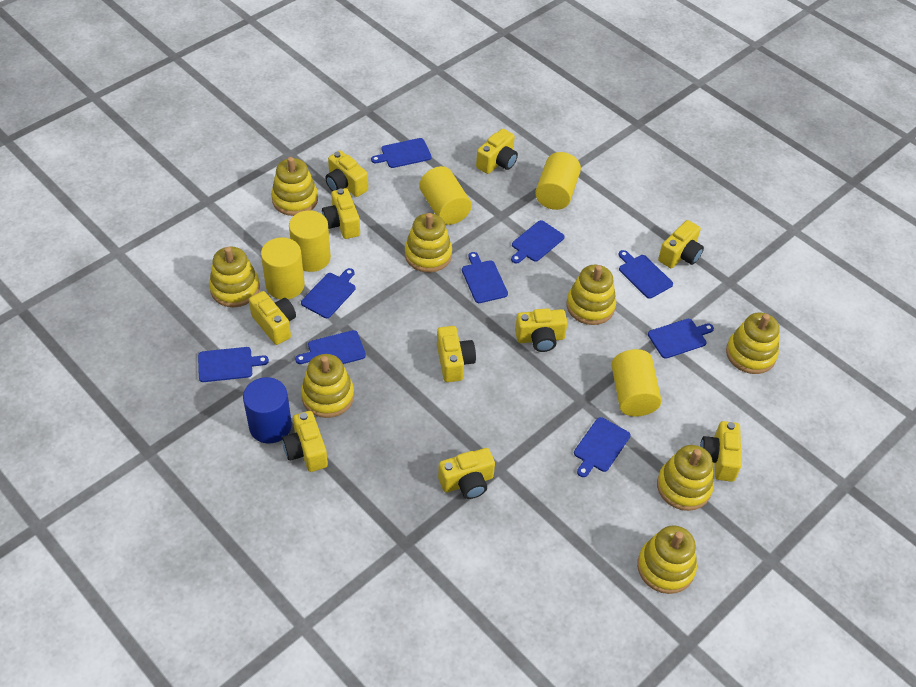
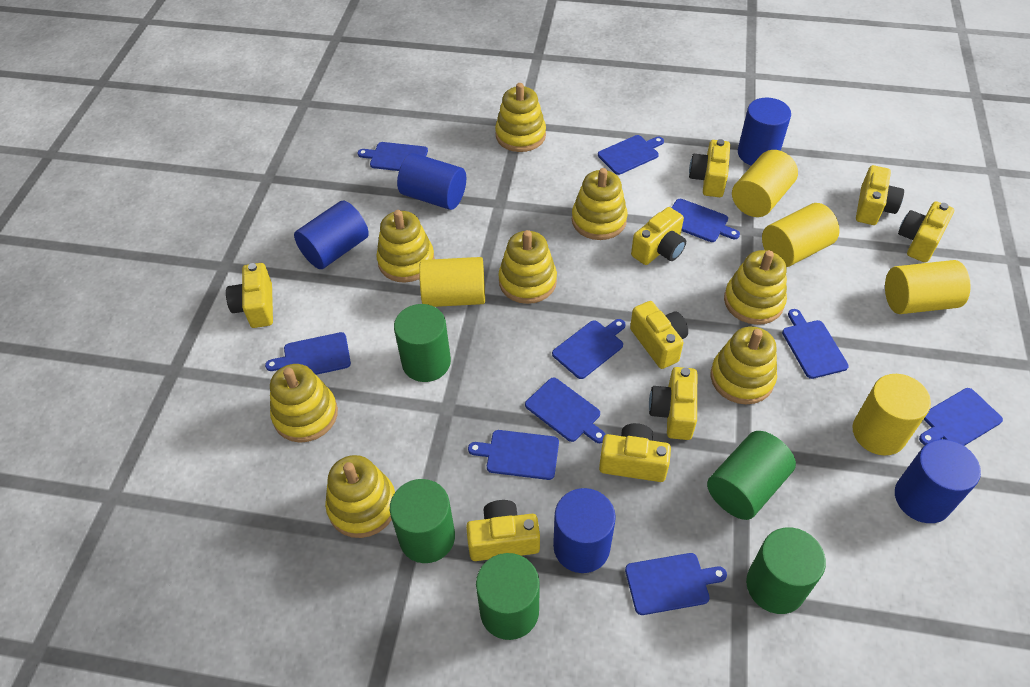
blue cutting board: [198,347,269,382] [295,330,366,364] [301,268,356,318] [371,138,432,168] [462,252,508,303] [511,220,564,264] [574,417,631,477] [618,250,673,299] [648,319,714,359] = 9 -> [265,332,351,375] [358,142,428,171] [468,430,559,480] [525,378,606,443] [552,319,626,379] [598,135,664,175] [625,553,727,615] [672,199,740,242] [782,309,849,379] [919,388,1003,446] = 10
blue cylinder: [243,377,292,443] = 1 -> [294,200,369,269] [397,153,466,210] [553,488,616,573] [738,98,791,166] [895,439,981,523] = 5
green cylinder: none = 0 -> [390,479,455,563] [394,304,451,382] [476,553,540,640] [707,431,796,520] [746,528,826,614] = 5
yellow camera: [249,291,296,345] [282,411,328,472] [322,188,360,239] [325,151,368,197] [437,326,476,382] [438,448,495,499] [476,129,518,174] [515,308,568,352] [658,220,704,268] [700,421,742,482] = 10 -> [226,263,273,328] [466,500,540,561] [599,423,671,482] [630,301,688,369] [631,207,686,265] [649,367,697,440] [689,139,730,197] [856,165,904,225] [898,202,954,263] = 9

